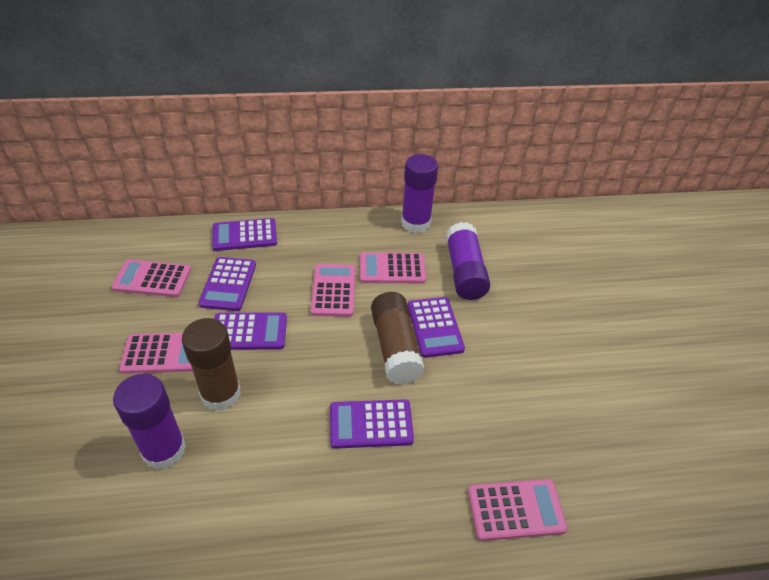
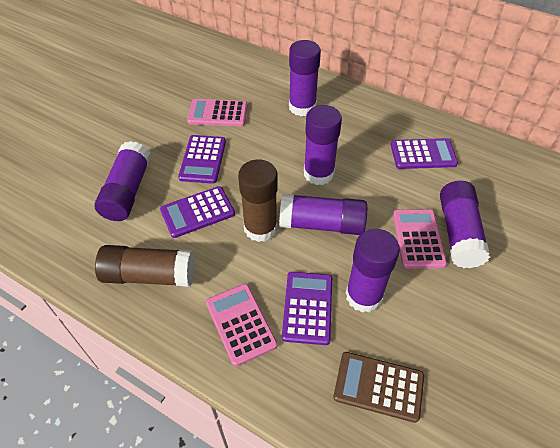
brown calculator: none = 0 -> [333,352,424,423] = 1
pink calculator: [111,259,191,297] [119,333,193,374] [311,264,355,317] [360,252,426,283] [468,479,568,541] = 5 -> [187,99,247,126] [206,284,278,367] [393,209,447,269] = 3
purple calculator: [199,257,256,311] [212,218,277,251] [214,312,287,350] [330,399,414,449] [408,297,465,358] = 5 -> [160,186,235,238] [178,135,226,184] [282,272,332,345] [391,138,458,169] = 4
purple glue stick: [113,374,186,470] [401,154,438,233] [446,222,490,300] = 3 -> [94,141,151,221] [279,194,367,235] [289,40,321,116] [304,105,342,185] [346,229,400,313] [440,181,491,268] = 6

